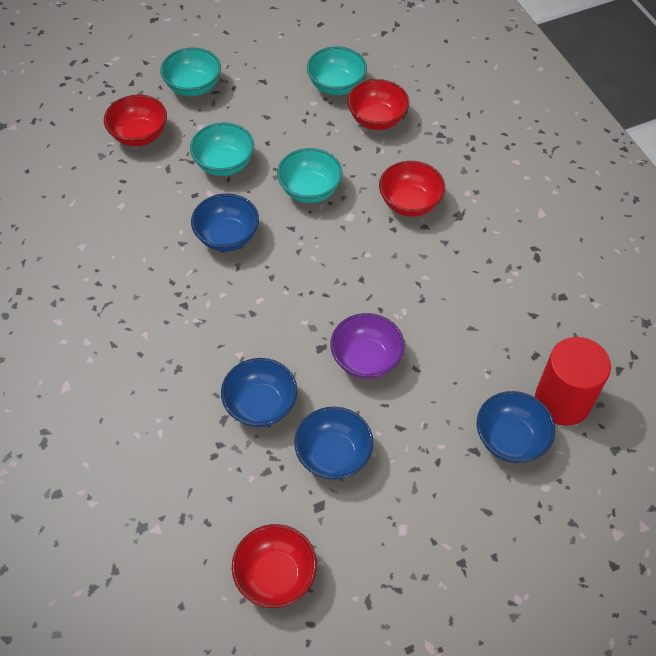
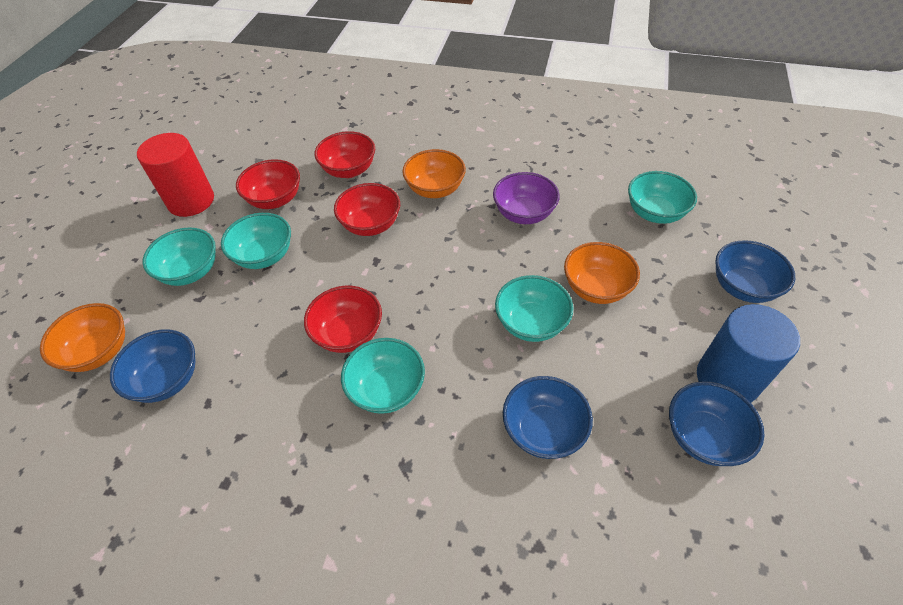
blue cylinder: none = 0 -> [697,304,800,402] = 1
orange bowl: none = 0 -> [40,303,125,372] [402,149,466,198] [564,242,640,304] = 3
turquoise bowl: [160,47,221,96] [190,123,254,176] [277,148,343,203] [307,46,367,95] = 4 -> [142,227,216,286] [221,213,291,269] [341,338,425,414] [495,275,573,342] [628,171,697,224] = 5

